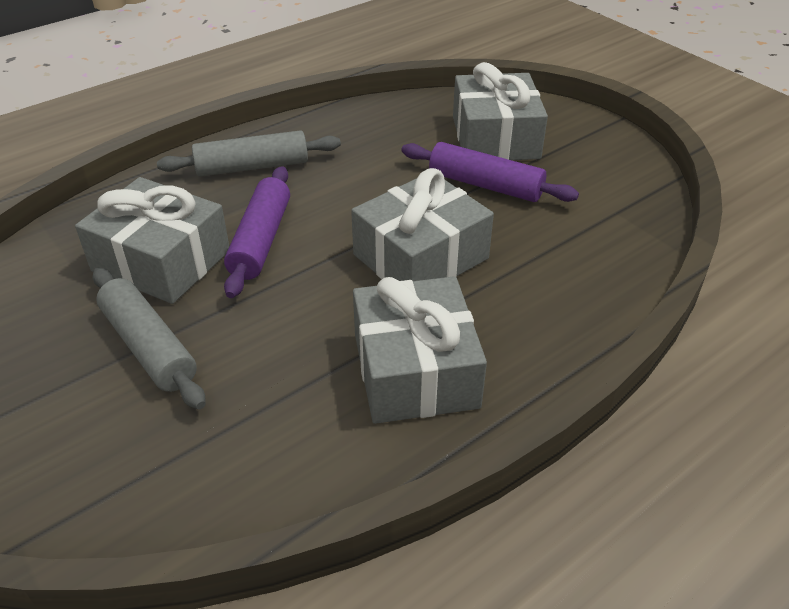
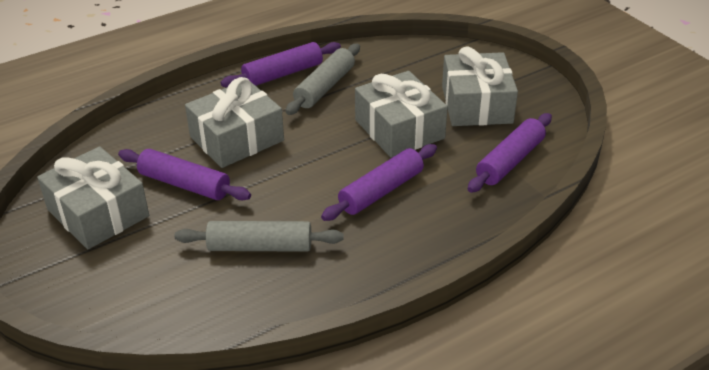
purple rolling pin: [224,166,290,298] [401,142,579,202] = 2 -> [118,149,251,200] [220,42,341,88] [321,144,437,221] [468,113,552,193] = 4

